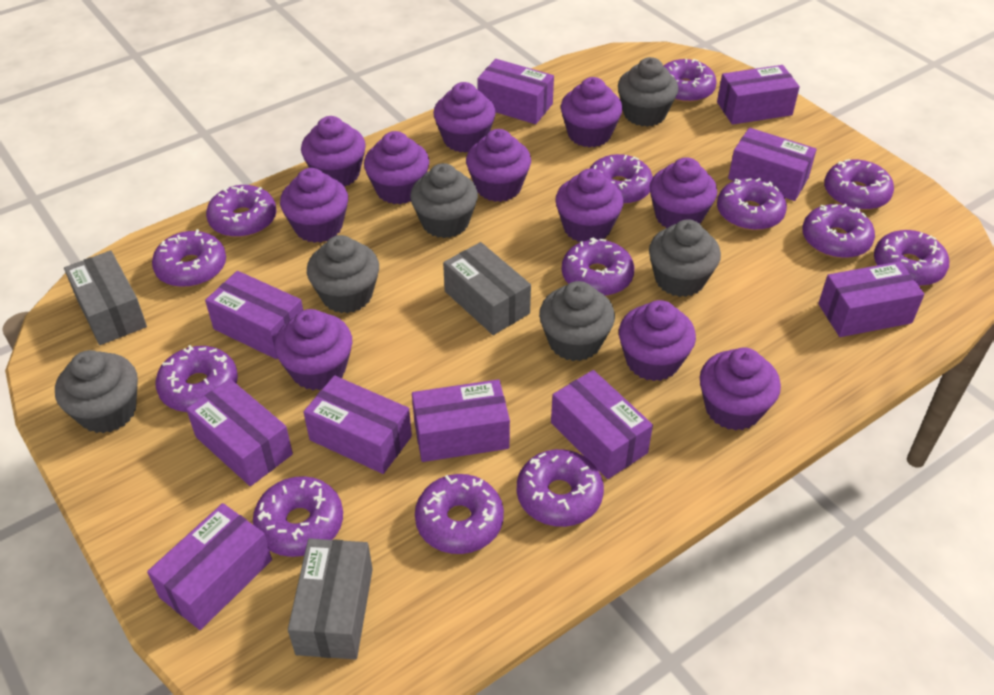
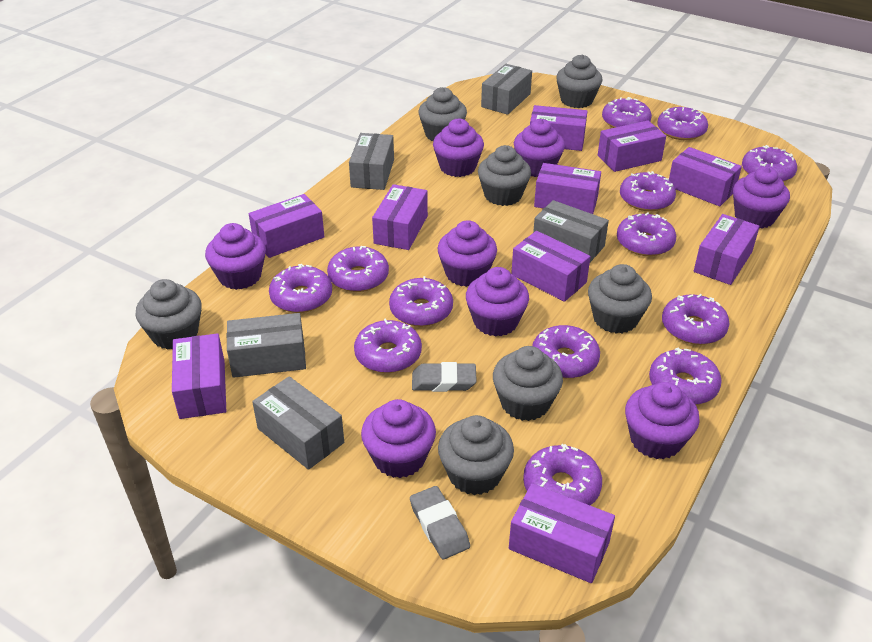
grey box: [64,250,147,345] [288,538,373,659] [443,242,531,335] = 3 -> [227,313,306,378] [252,376,344,470] [349,133,394,190] [481,64,532,115] [533,200,609,262] = 5
grey cupcake: [55,350,138,433] [307,235,379,313] [410,163,478,238] [539,281,615,361] [618,57,678,127] [649,219,721,297] = 6 -> [135,279,202,350] [419,87,467,141] [438,415,514,495] [478,145,531,206] [493,346,563,421] [556,55,602,108] [588,264,652,334] = 7
grey eraser: none = 0 -> [410,486,470,559] [412,362,477,392] = 2
purple cupcake: [274,309,352,390] [280,168,348,243] [301,116,366,187] [364,131,429,204] [434,82,496,153] [466,129,531,202] [555,168,623,242] [561,77,623,148] [619,300,696,381] [650,157,717,228] [700,347,781,431] = 11 -> [205,223,266,290] [361,399,436,478] [433,119,484,177] [437,220,497,287] [466,267,529,337] [514,119,565,177] [625,382,700,459] [733,166,790,229] = 8

